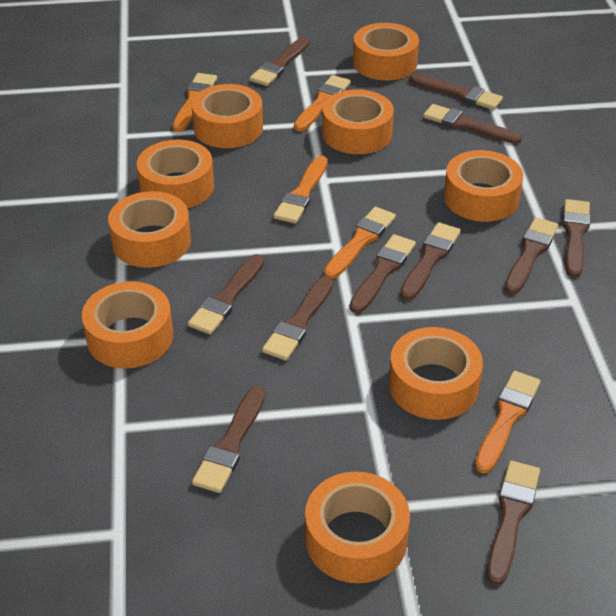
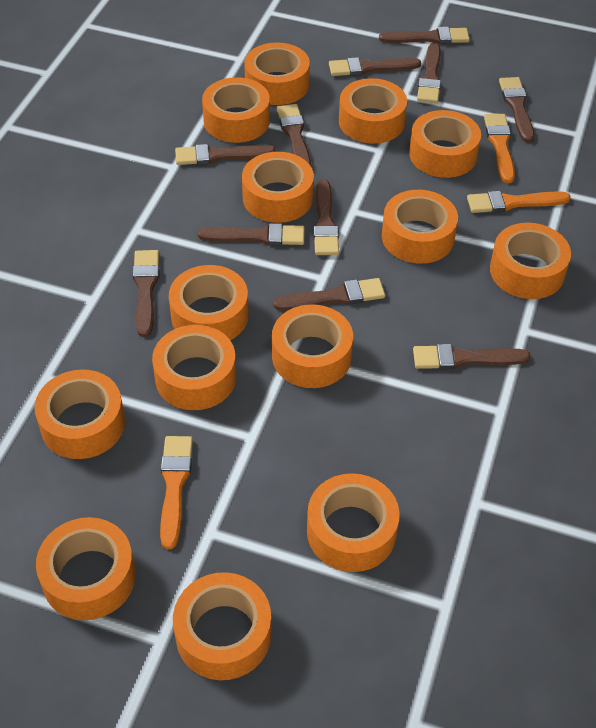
orange brush: [173,73,217,132] [274,156,328,224] [294,75,351,132] [324,207,396,279] [475,371,541,474] = 5 -> [160,436,193,549] [467,191,571,213] [484,114,515,183] = 3
orange tape: [82,281,173,369] [108,191,191,268] [137,140,214,208] [192,84,263,148] [305,472,410,583] [322,89,394,154] [353,23,419,80] [389,327,483,420] [444,150,523,222] = 9 -> [35,370,125,459] [36,517,136,620] [152,325,236,410] [169,265,249,340] [173,572,272,680] [202,77,270,143] [242,152,314,223] [244,42,310,105] [272,304,353,388] [307,473,400,572] [339,78,407,144] [382,190,458,264] [409,110,481,178] [490,223,571,299] = 14

